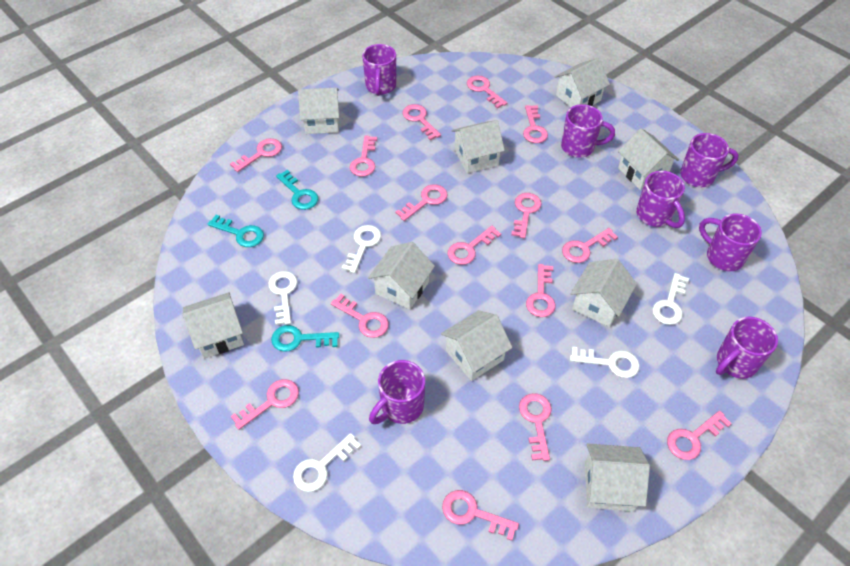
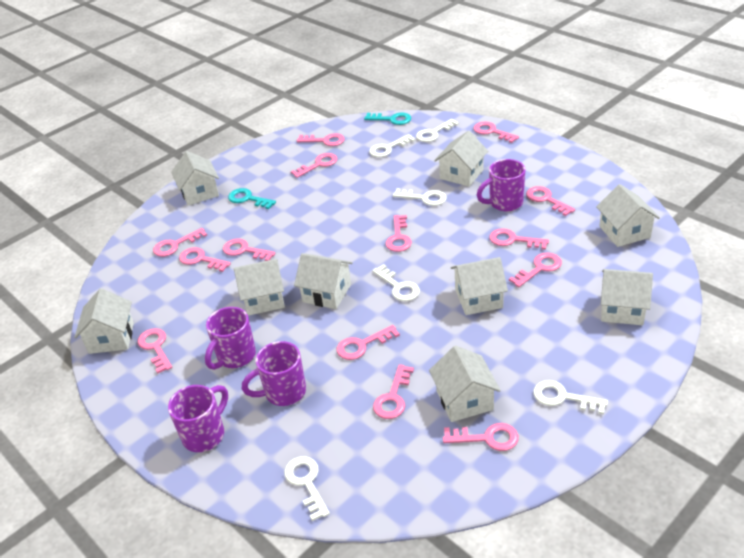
pink key: [230,138,282,172] [231,379,299,430] [331,294,389,338] [350,136,377,177] [395,184,448,221] [403,104,441,140] [442,490,519,541] [448,226,501,265] [467,75,507,109] [511,193,542,239] [519,393,552,461] [523,105,548,143] [526,264,555,317] [562,228,618,263] [667,411,732,460] = 15 -> [137,328,172,373] [153,228,207,257] [179,247,231,272] [223,238,276,261] [291,153,338,178] [297,133,345,146] [337,325,400,360] [373,364,414,419] [386,215,412,252] [443,423,519,451] [474,122,519,143] [489,228,549,250] [509,252,562,287] [526,186,575,216] = 14
purple mug: [362,44,396,96] [369,360,425,424] [561,104,615,158] [636,171,685,228] [680,133,738,187] [699,213,762,271] [716,316,778,379] = 7 -> [168,385,228,452] [205,307,256,370] [242,341,306,406] [477,159,526,211] = 4
turquoise key: [208,215,264,247] [271,325,339,352] [276,170,318,210] = 3 -> [228,188,276,209] [364,113,411,125] = 2
white key: [268,271,298,325] [293,433,361,492] [342,225,381,273] [570,347,640,378] [652,273,689,325] = 5 -> [284,456,330,521] [369,134,416,157] [372,264,420,301] [393,188,447,206] [416,119,459,142] [533,380,608,415] = 6

